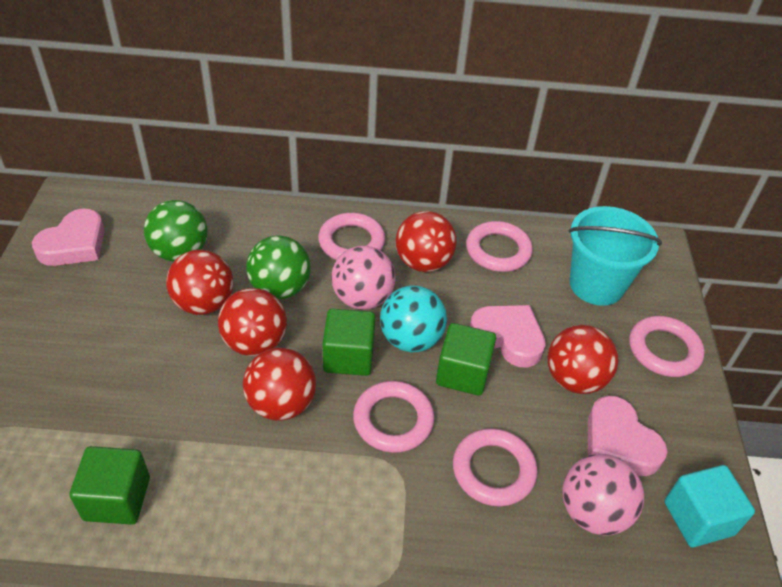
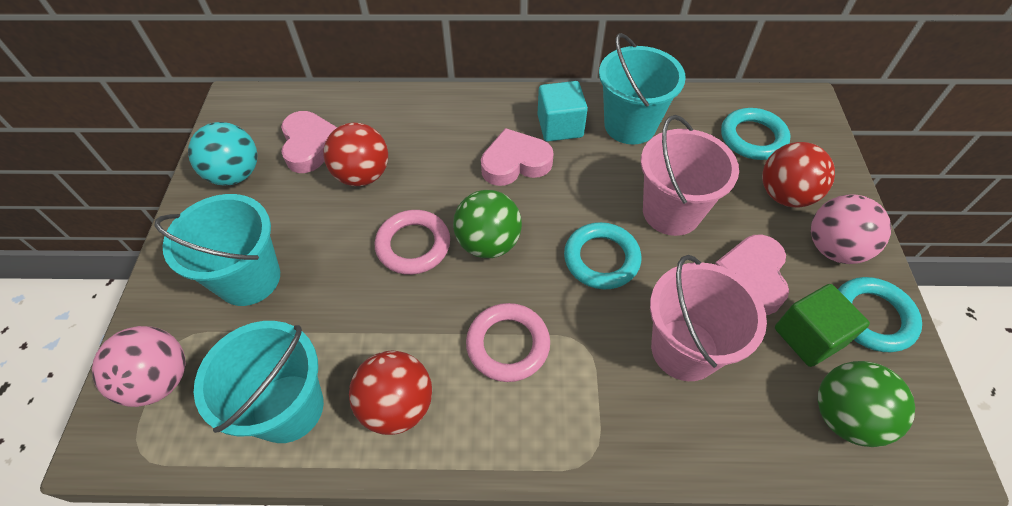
green cube: [69,446,150,525] [323,309,375,376] [436,323,496,396] = 3 -> [775,284,870,367] = 1
pink bucket: none = 0 -> [641,115,739,236] [650,255,767,381] = 2
pink ring: [318,213,385,260] [353,381,434,453] [453,428,538,507] [466,221,533,272] [629,316,705,377] = 5 -> [375,210,450,275] [466,303,550,382] = 2
red ball: [166,249,234,315] [218,288,287,356] [243,347,316,421] [396,211,457,272] [548,325,618,394] = 5 -> [324,122,388,186] [349,351,432,435] [762,142,835,208] = 3
turquoise bucket: [569,206,662,306] = 1 -> [155,194,280,306] [194,321,324,443] [599,33,686,145] = 3
turquoise ring: none = 0 -> [564,222,641,289] [721,108,791,160] [838,277,922,352] = 3

